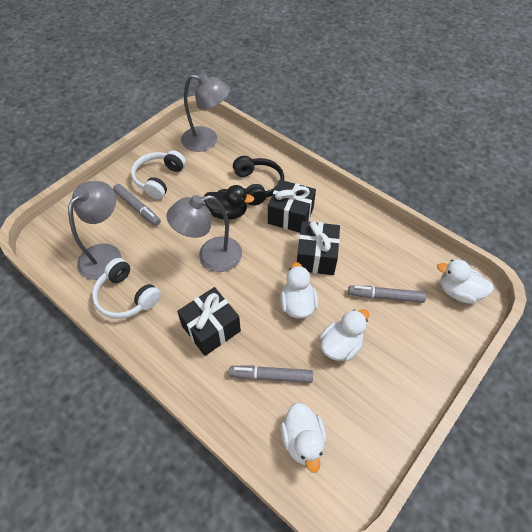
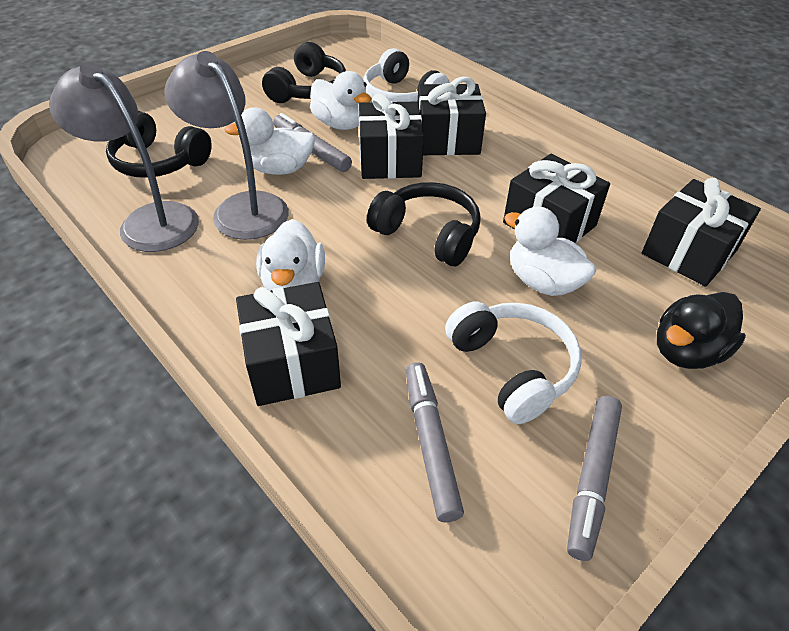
black gift: [177,287,241,356] [268,180,316,233] [297,221,340,275] = 3 -> [236,282,341,406] [359,93,424,179] [418,77,486,155] [503,154,610,243] [642,178,761,287] = 5
black headphones: [233,156,284,206] = 1 -> [106,111,212,178] [262,42,346,103] [367,182,481,266] = 3
grey lamp: [68,181,121,280] [166,195,242,272] [181,73,230,152] = 3 -> [49,62,199,252] [165,51,289,240] = 2

